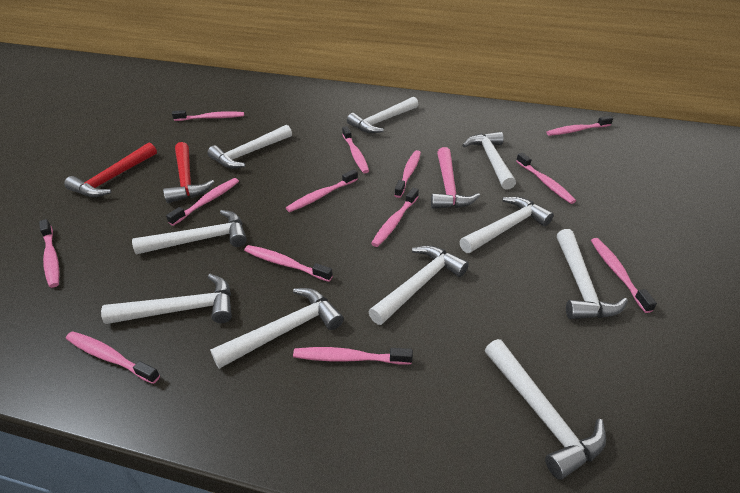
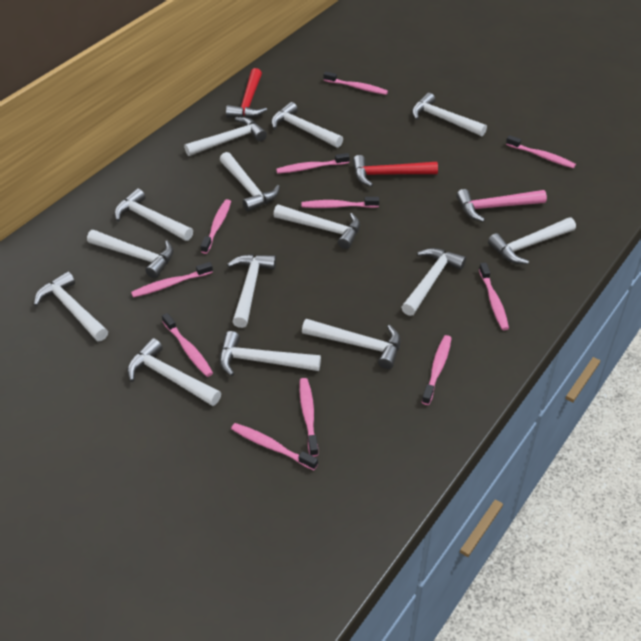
pink toothbrush: [39,219,60,288] [66,331,160,384] [166,178,239,226] [172,110,244,121] [244,245,333,282] [286,169,358,212] [293,347,413,365] [342,126,369,173] [371,188,419,247] [394,150,421,198] [516,153,576,204] [546,116,613,136] [591,238,657,313] = 13 -> [131,262,213,298] [162,313,213,377] [201,199,231,254] [231,423,318,470] [276,153,350,174] [299,378,318,457] [301,197,379,208] [324,72,388,95] [422,335,451,405] [479,263,509,330] [506,135,576,169] = 11
white hammer: [101,274,232,324] [132,210,247,255] [207,125,292,169] [210,288,344,369] [347,97,418,133] [369,245,469,325] [459,197,554,253] [462,132,516,190] [485,339,606,480] [557,229,628,319] = 10 -> [34,271,108,341] [87,230,173,278] [114,188,193,241] [127,338,221,406] [184,117,267,156] [219,331,321,376] [220,152,280,212] [227,254,276,328] [271,102,343,148] [273,205,360,249] [302,319,401,369] [401,248,466,316] [412,93,487,136] [488,217,576,264] = 14

